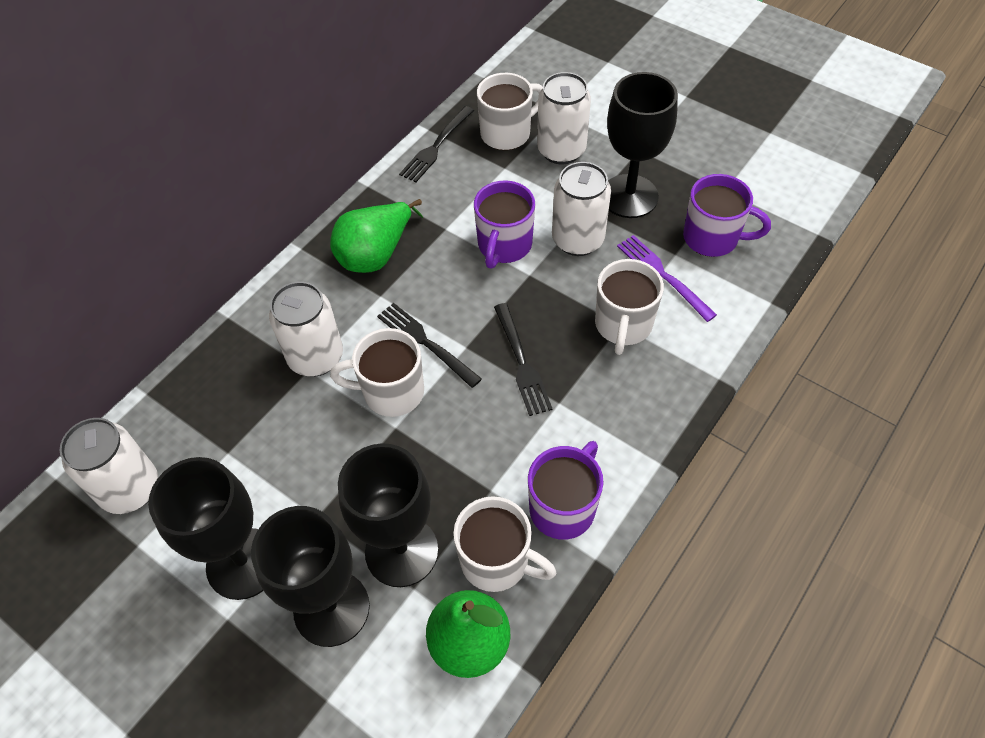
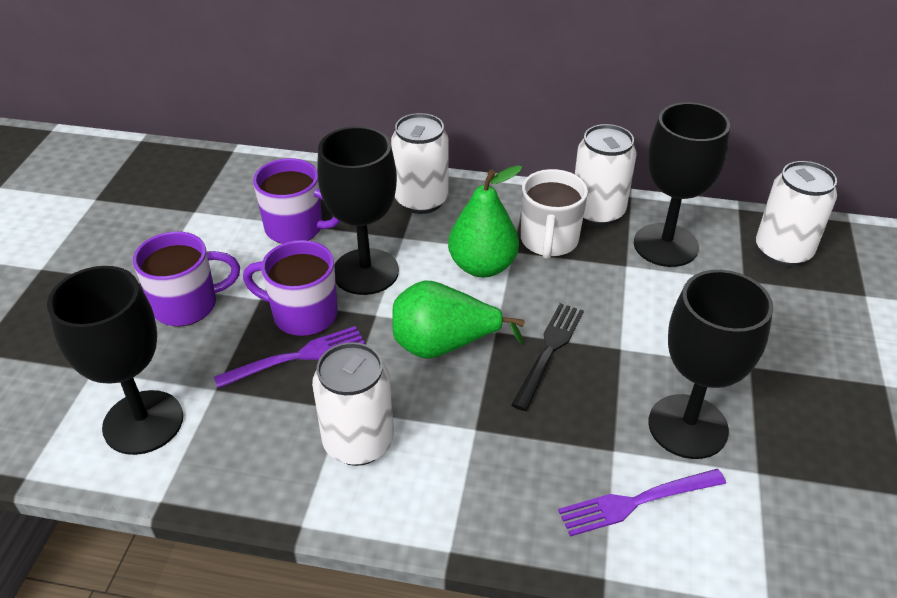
black fork: [377,303,482,388] [399,106,474,182] [494,303,553,416] = 3 -> [511,303,584,411] = 1
purple fork: [617,235,717,322] = 1 -> [214,326,365,388] [558,469,726,537] = 2
white mug: [330,328,424,417] [453,496,556,592] [477,73,543,150] [595,259,664,355] = 4 -> [521,169,588,259] = 1

